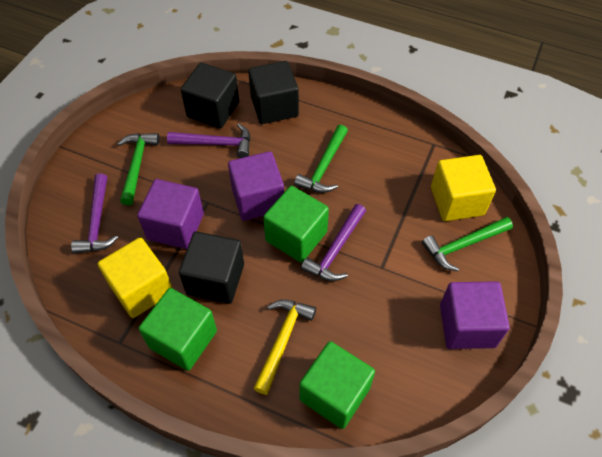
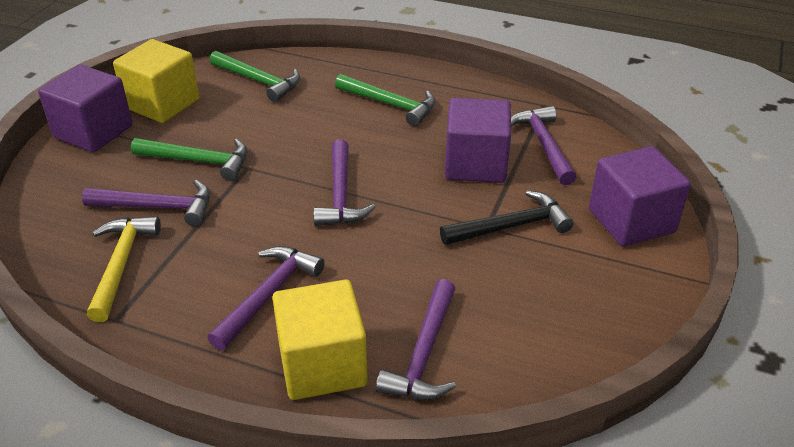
black cube: [179,231,244,304] [181,63,239,128] [248,61,299,124] = 3 -> none = 0
black hammer: none = 0 -> [440,190,574,245] = 1
green cube: [139,288,217,371] [263,186,329,262] [299,341,375,429] = 3 -> none = 0
purple hammer: [71,173,119,254] [167,124,250,158] [301,204,366,281] = 3 -> [82,180,210,226] [208,246,325,351] [314,139,375,226] [376,279,456,400] [511,106,577,185] = 5

